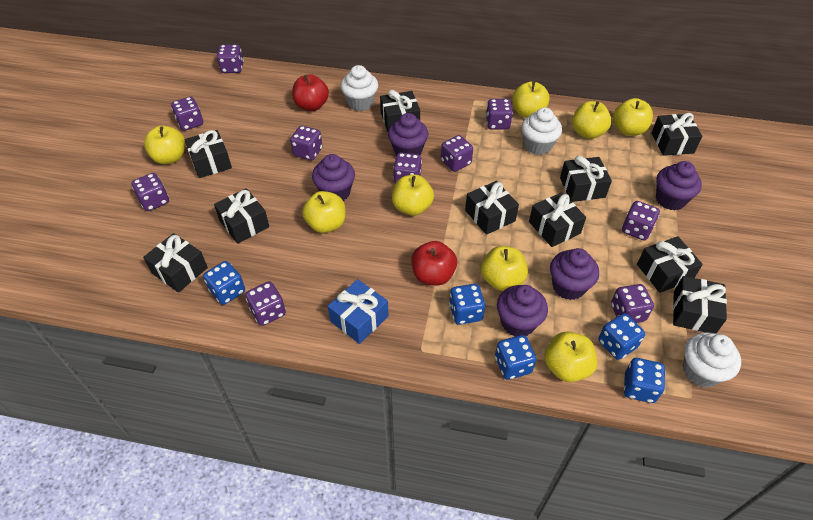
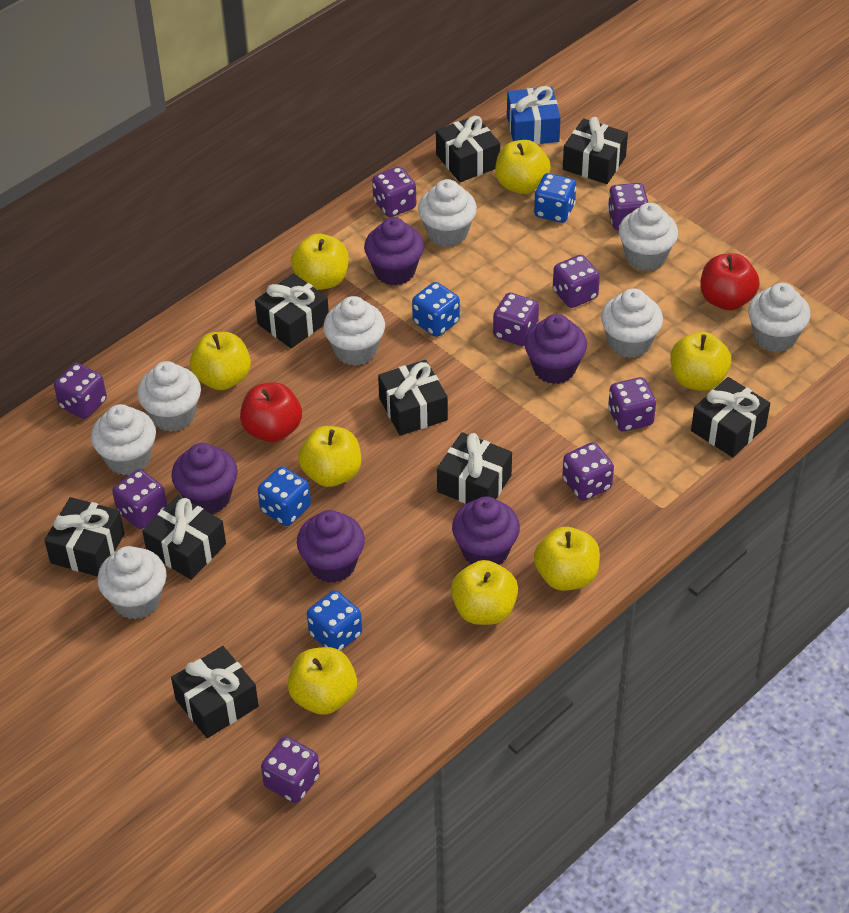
black gift: [143,233,208,293] [184,130,232,178] [214,188,269,244] [380,90,420,132] [465,181,519,235] [529,192,586,247] [560,156,612,202] [637,236,703,293] [651,113,702,156] [673,276,727,333] = 10 -> [44,497,125,577] [142,495,226,580] [171,646,259,738] [255,273,329,348] [378,360,448,436] [436,116,500,182] [437,432,512,504] [563,117,628,184] [691,377,770,457] = 9
blue dice: [203,261,245,305] [449,284,485,325] [495,335,537,380] [598,313,645,360] [624,358,665,403] = 5 -> [258,466,311,526] [307,590,362,651] [412,282,460,337] [534,173,576,223] = 4
purple dice: [131,173,169,211] [171,96,203,131] [217,44,244,73] [245,281,286,326] [290,126,322,160] [393,153,422,183] [441,135,473,172] [486,99,513,129] [611,284,654,323] [622,201,660,241] = 10 -> [54,363,107,419] [112,469,167,529] [261,736,320,803] [372,166,416,217] [493,292,539,346] [553,255,600,308] [562,442,614,501] [608,183,649,230] [608,377,656,432] = 9
white cupcake: [341,65,378,111] [522,107,562,155] [683,332,741,388] = 3 -> [91,404,156,475] [97,546,167,619] [137,361,201,432] [323,296,385,366] [418,179,477,247] [601,288,663,358] [619,203,678,271] [748,283,810,352] = 8

